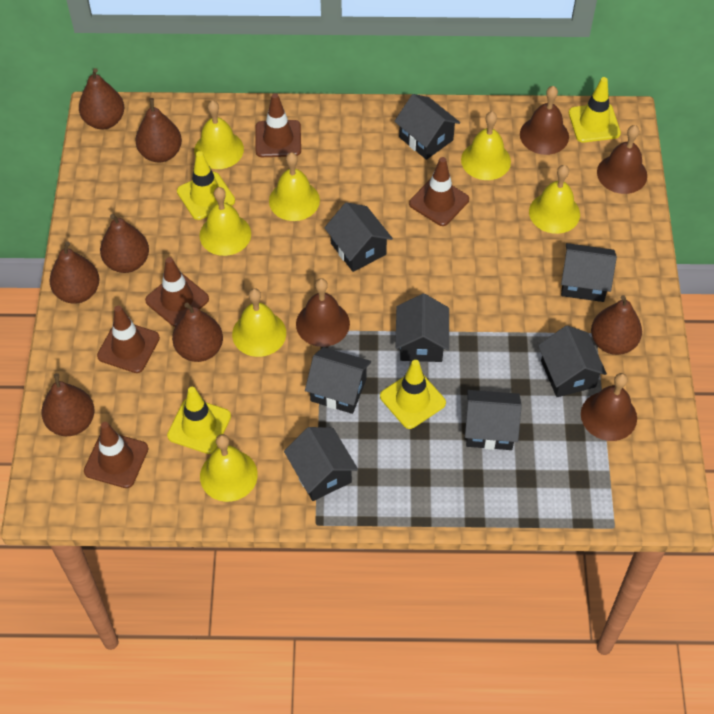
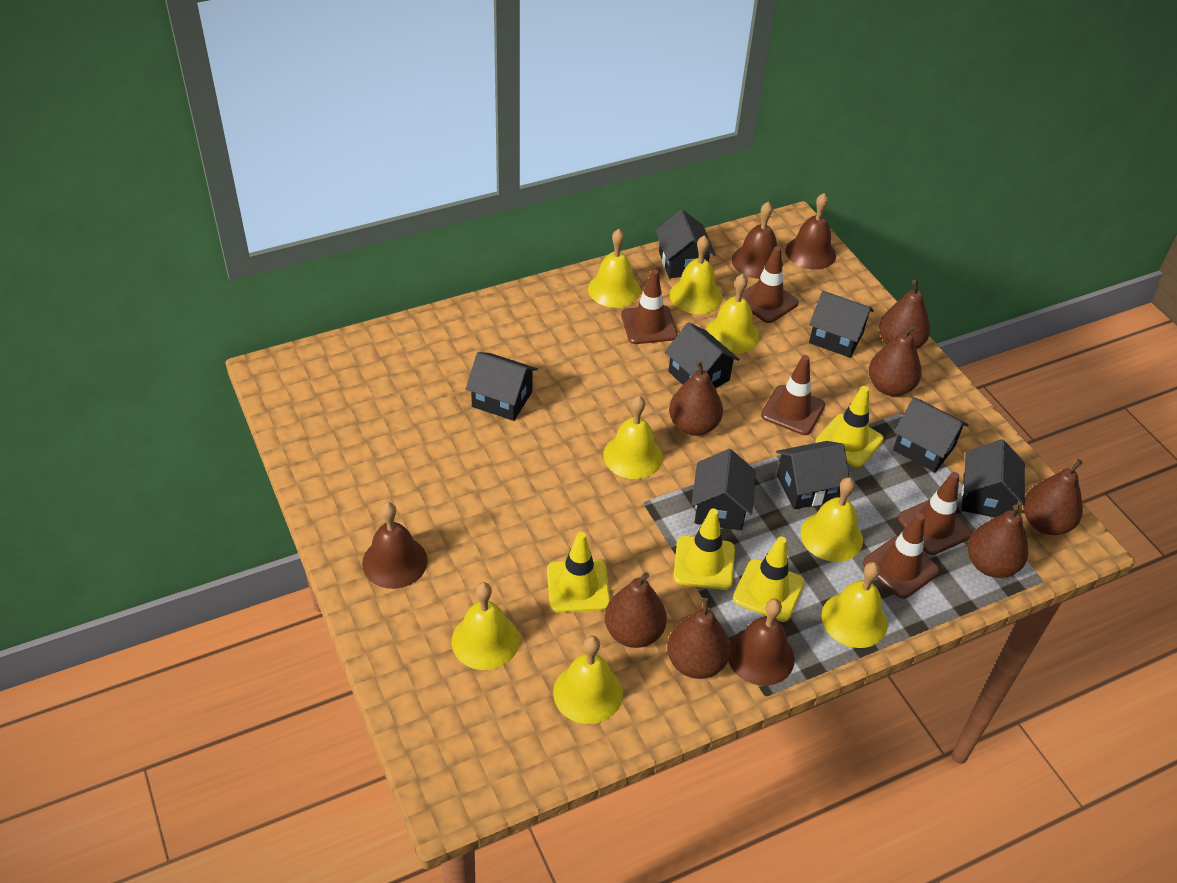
yellow bell: [194,100,244,169] [199,187,251,256] [200,434,258,502] [232,288,286,357] [269,152,320,221] [461,111,511,180] [529,165,580,234] = 7 -> [452,582,519,670] [553,636,623,724] [588,229,641,308] [603,396,663,479] [670,235,722,314] [706,274,759,354] [801,478,863,562] [822,562,888,648] = 8

